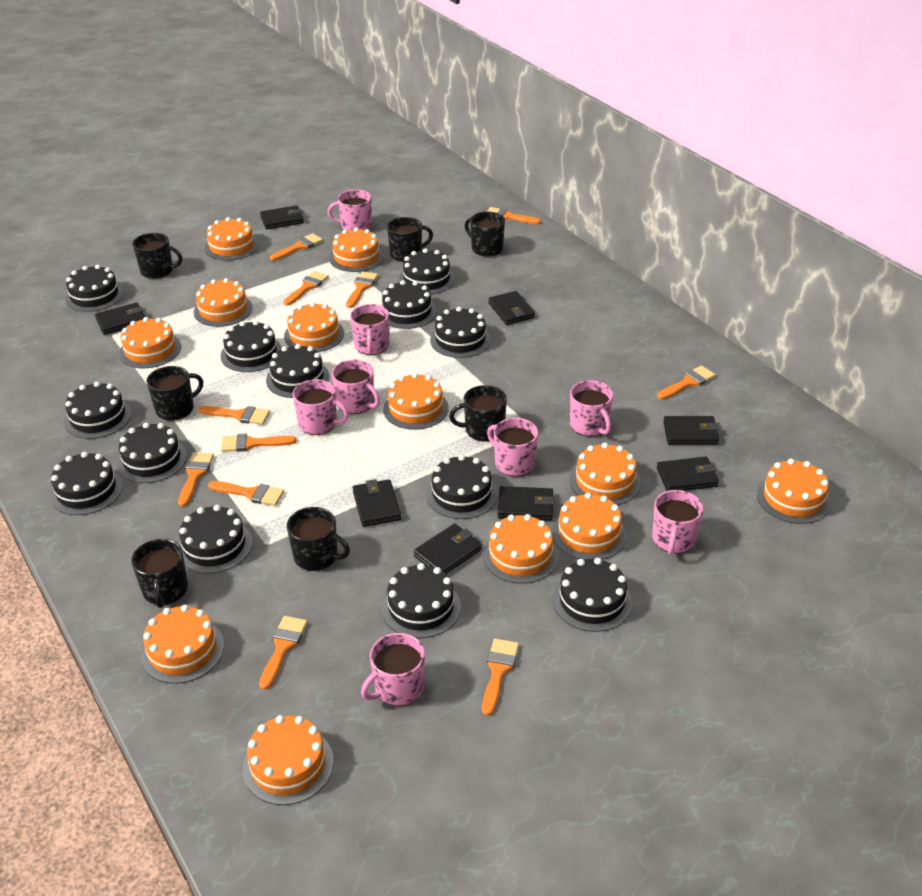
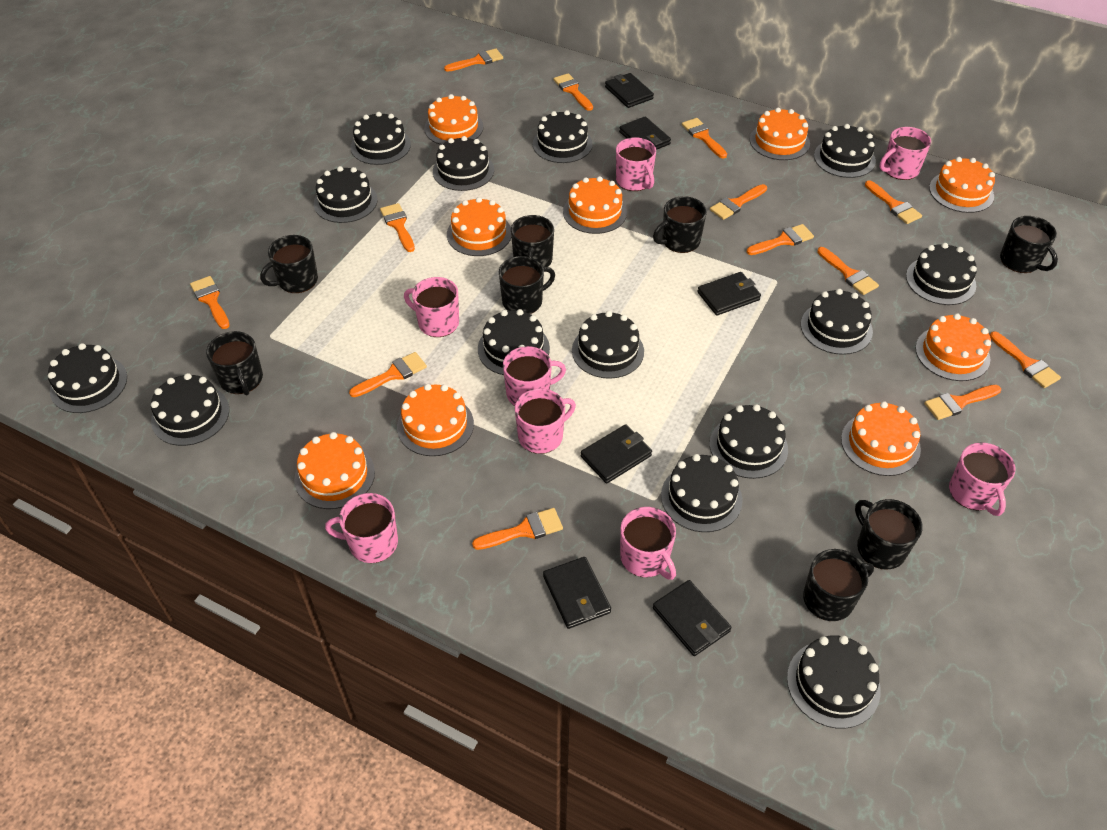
black cake: [50,452,123,515] [64,382,132,439] [65,265,124,312] [117,423,187,483] [178,505,252,574] [220,320,282,372] [266,344,329,398] [381,280,437,329] [382,563,461,638] [399,248,455,294] [426,455,498,519] [430,307,491,358] [553,558,632,632] = 13 -> [48,343,127,413] [151,373,229,446] [314,166,378,223] [350,112,411,165] [433,136,494,191] [478,309,550,375] [533,110,593,163] [572,311,644,379] [661,454,743,532] [710,404,788,479] [787,635,881,729] [801,289,873,355] [814,124,876,178] [906,243,977,305] = 14
black mug: [131,539,188,608] [133,233,182,279] [146,366,203,421] [287,507,350,571] [387,217,433,262] [449,385,507,442] [465,211,505,256] = 7 -> [206,331,263,395] [260,235,318,293] [499,256,555,314] [511,215,554,267] [653,196,707,253] [803,549,874,621] [855,499,923,570] [1000,216,1058,273] = 8
black wallet: [95,303,145,335] [260,205,304,230] [353,479,401,527] [414,524,482,574] [488,291,535,325] [497,486,555,521] [657,456,719,491] [663,416,719,445] = 8 -> [543,557,611,629] [581,424,652,484] [605,73,654,108] [619,116,671,150] [653,580,732,656] [697,272,761,316] = 6
orange brush: [178,452,214,507] [198,406,270,425] [208,481,284,506] [221,434,296,452] [259,616,307,690] [270,233,323,261] [283,271,329,306] [346,271,378,308] [482,638,519,716] [487,207,541,224] [657,365,715,400] = 11 -> [190,276,230,329] [349,352,427,397] [380,203,415,252] [444,49,503,72] [472,508,563,550] [553,73,593,111] [682,118,727,158] [710,184,767,220] [746,224,814,255] [817,247,879,295] [865,180,922,224] [924,385,1001,420] [990,331,1061,388] = 13
orange cake: [119,317,181,368] [141,605,224,684] [194,278,253,327] [204,217,259,261] [243,715,334,805] [284,302,344,352] [329,227,384,272] [383,373,449,430] [483,514,559,584] [552,493,627,560] [570,443,641,505] [757,459,831,524] = 12 -> [294,432,375,509] [397,384,474,456] [424,94,483,145] [447,197,511,256] [563,176,627,234] [750,108,810,160] [841,401,921,476] [915,313,991,381] [929,157,995,213] = 9

